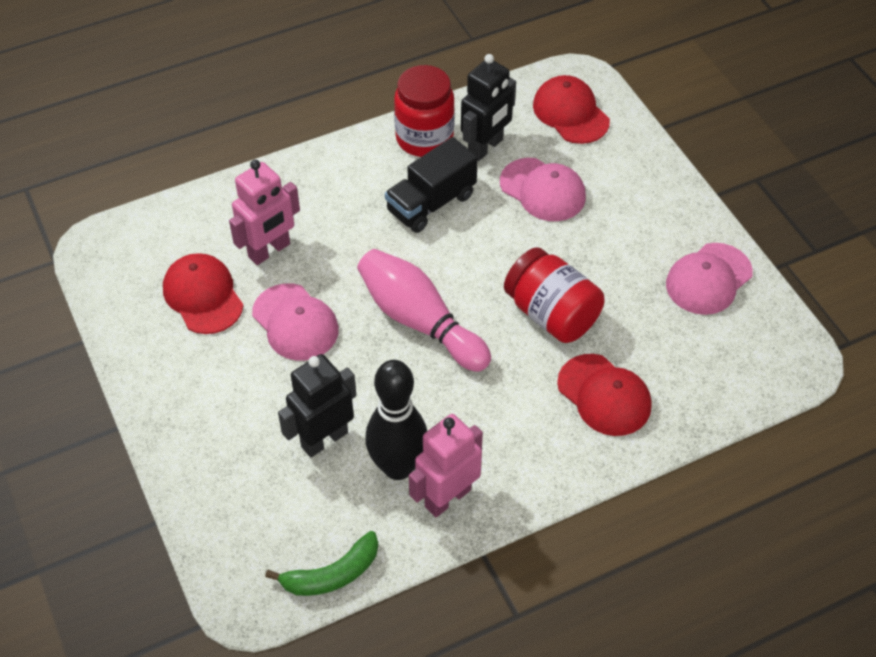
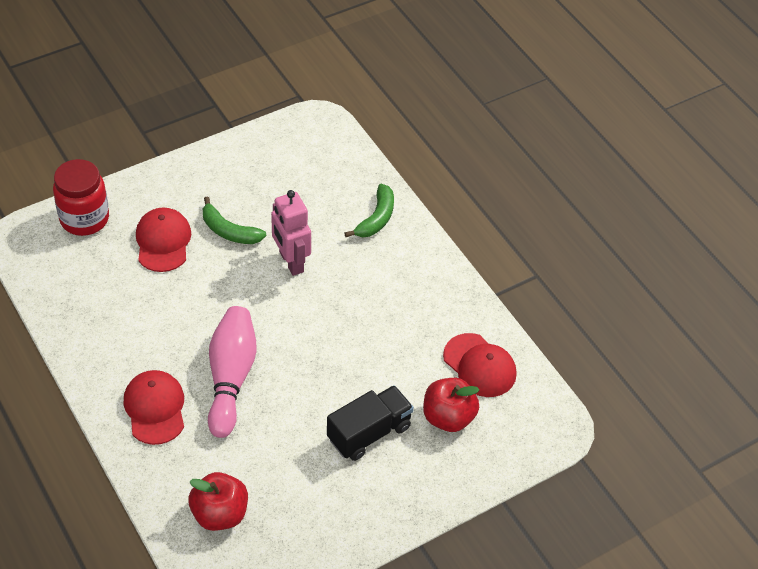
black bowling pin: [365,360,427,480] = 1 -> none = 0
black robot: [278,354,356,457] [461,54,516,161] = 2 -> none = 0
green banana: [265,531,378,596] = 1 -> [203,197,266,244] [345,184,394,237] = 2
pink cap: [252,283,339,360] [500,158,586,221] [666,243,753,315] = 3 -> none = 0
pink robot: [229,160,300,265] [409,414,483,517] = 2 -> [271,190,311,276] = 1
red apple: none = 0 -> [188,472,248,531] [423,378,479,432] = 2
red jar: [394,65,455,157] [504,247,605,343] = 2 -> [53,159,109,236] = 1

